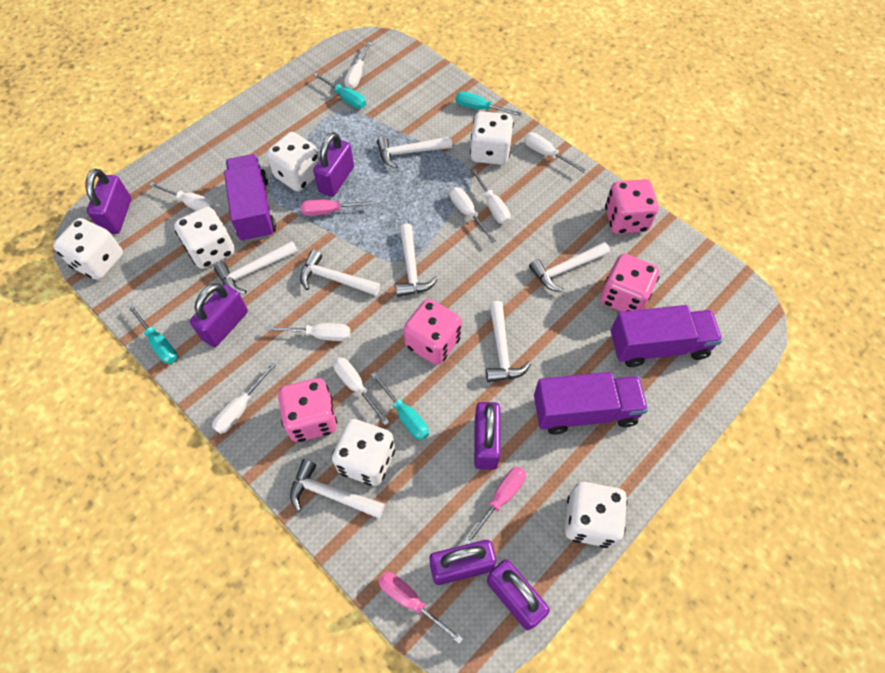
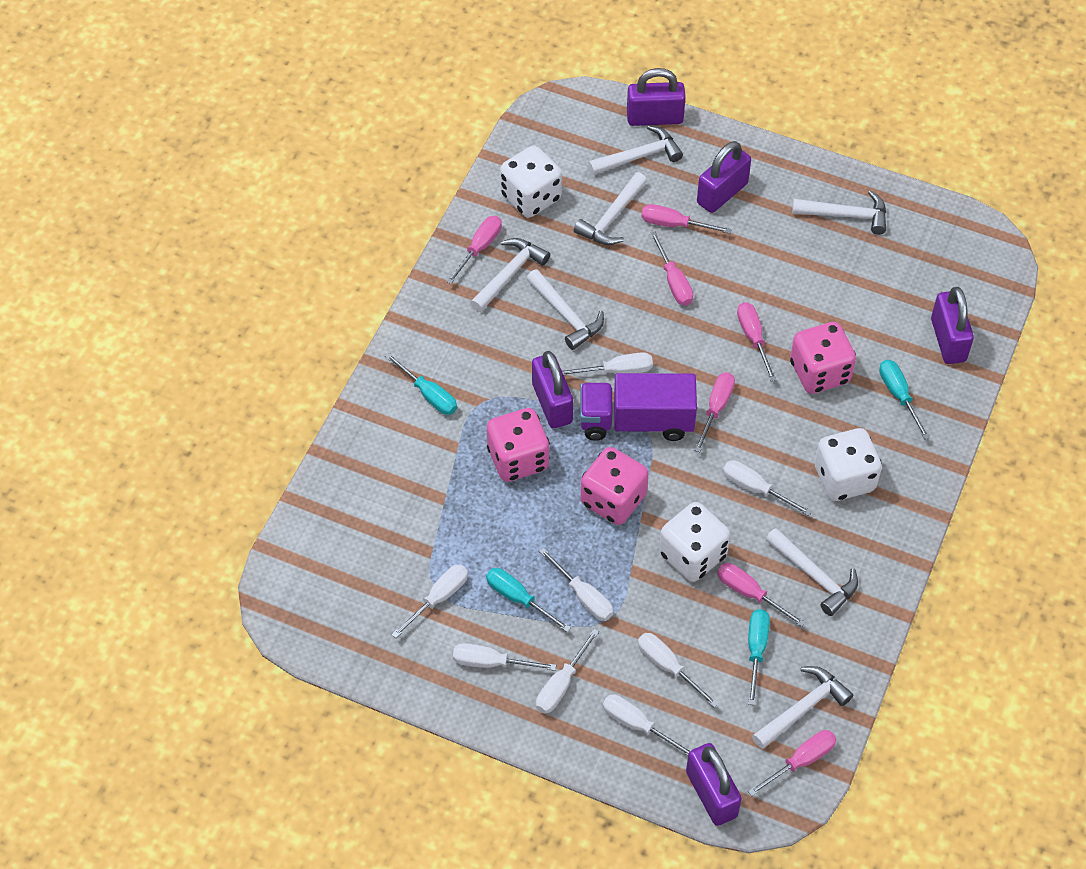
pink dice: [278,378,337,442] [403,299,462,365] [600,254,659,312] [605,179,658,234] = 4 -> [487,408,550,482] [580,447,649,525] [790,322,856,394] = 3
pink screwdriver: [301,199,376,216] [378,572,463,644] [464,467,526,544] = 3 -> [446,216,502,284] [641,204,732,234] [650,232,693,306] [694,372,735,452] [717,563,805,627] [737,302,776,381] [748,730,837,796] = 7
purple padlock: [86,169,131,234] [190,283,248,347] [313,132,354,197] [429,540,497,585] [474,402,501,470] [487,559,550,630] = 6 -> [532,351,573,428] [627,68,686,126] [686,743,742,826] [697,141,751,213] [931,287,974,364] = 5
purple truck: [224,154,276,242] [534,372,648,434] [611,305,723,367] = 3 -> [580,373,697,441] = 1
white dice: [53,218,123,280] [174,207,235,269] [267,132,320,192] [332,419,395,486] [470,111,514,165] [565,482,628,548] = 6 -> [500,146,562,218] [659,502,730,582] [814,428,882,501] = 3

